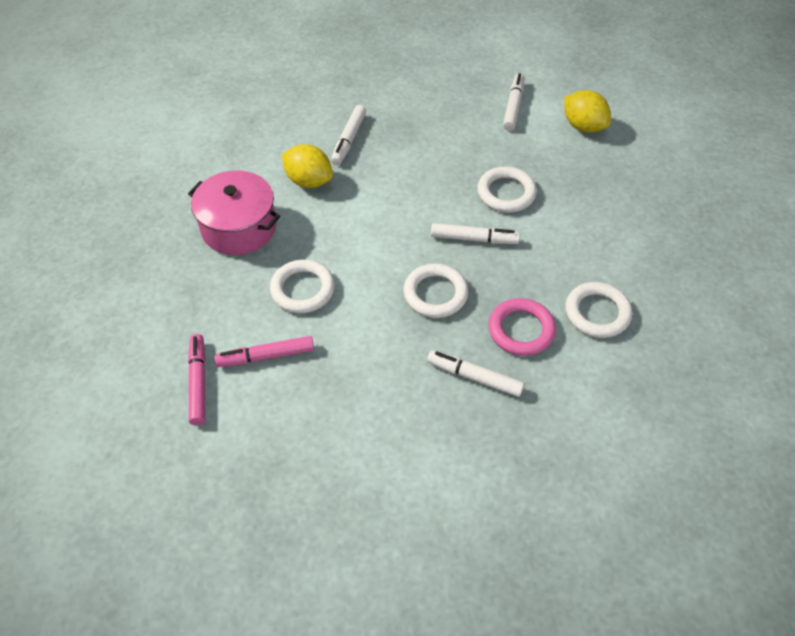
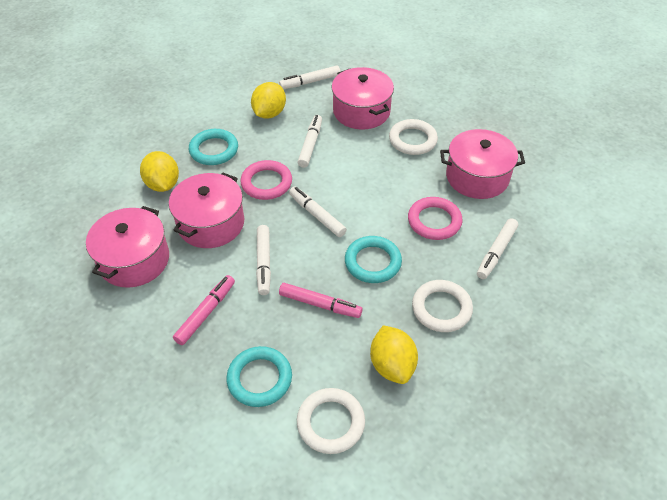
pink pot: [188,171,280,255] = 1 -> [86,206,169,288] [169,173,244,248] [332,67,394,129] [440,129,525,199] = 4
pink ring: [488,298,556,356] = 1 -> [240,160,292,200] [408,197,462,240] = 2
turquoise ring: none = 0 -> [189,129,238,165] [226,346,292,407] [345,236,402,283] = 3
white marker: [331,105,366,165] [427,350,525,397] [431,223,520,244] [503,73,525,131] = 4 -> [256,225,271,295] [279,65,340,89] [289,187,347,237] [298,115,322,168] [477,218,518,279] = 5
white ring: [270,259,335,313] [403,264,468,318] [477,166,537,213] [565,282,632,338] = 4 -> [297,388,365,454] [389,119,438,155] [412,280,473,332] = 3
yellow lemon: [282,144,333,188] [564,90,611,133] = 2 -> [140,151,179,192] [251,82,286,119] [370,325,418,384] = 3

